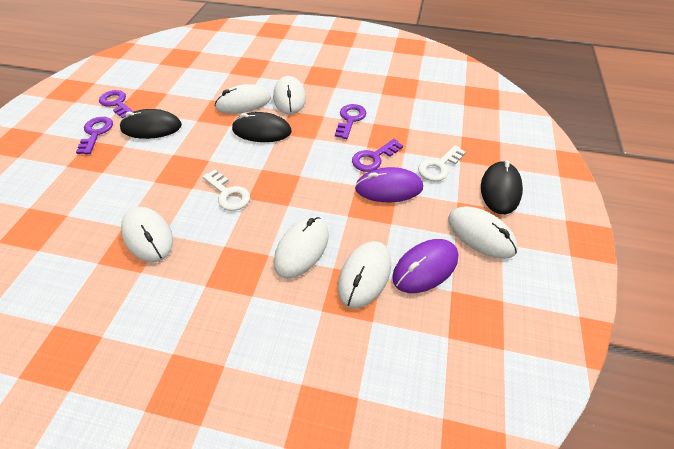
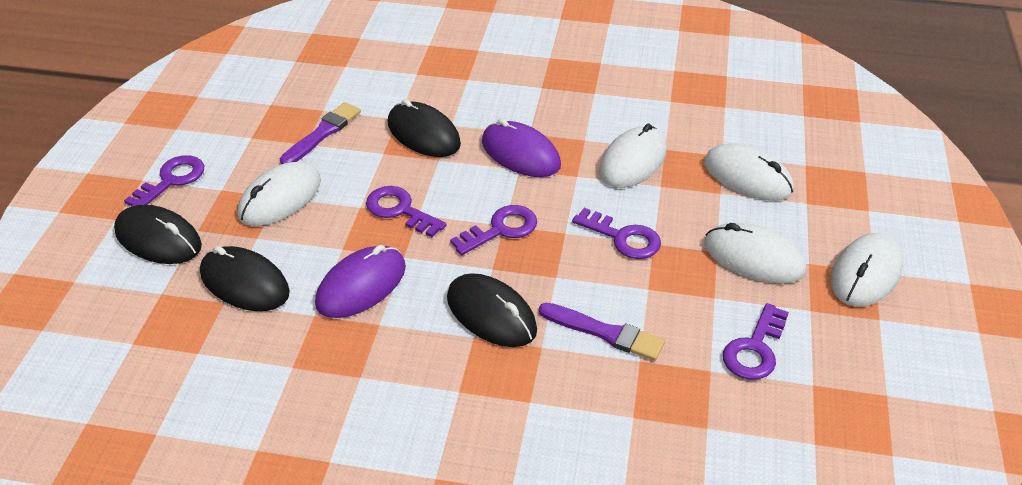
black mouse: [120,109,182,139] [232,112,292,142] [481,161,523,214] = 3 -> [114,205,202,264] [200,246,290,311] [388,99,461,157] [447,273,537,347] = 4
purple brush: none = 0 -> [280,102,361,164] [539,303,665,361] = 2
purple key: [76,117,113,155] [99,90,134,118] [335,104,366,139] [352,139,403,172] = 4 -> [124,155,204,206] [366,186,447,237] [450,205,537,255] [572,208,661,259] [723,303,789,380] = 5
white key: [202,169,250,211] [418,146,466,181] = 2 -> none = 0
white mouse: [121,207,173,262] [214,84,271,114] [273,76,306,115] [274,217,329,279] [338,241,391,309] [448,206,518,259] = 6 -> [238,162,321,226] [599,124,667,188] [704,143,794,201] [704,223,806,284] [831,233,903,307] = 5

